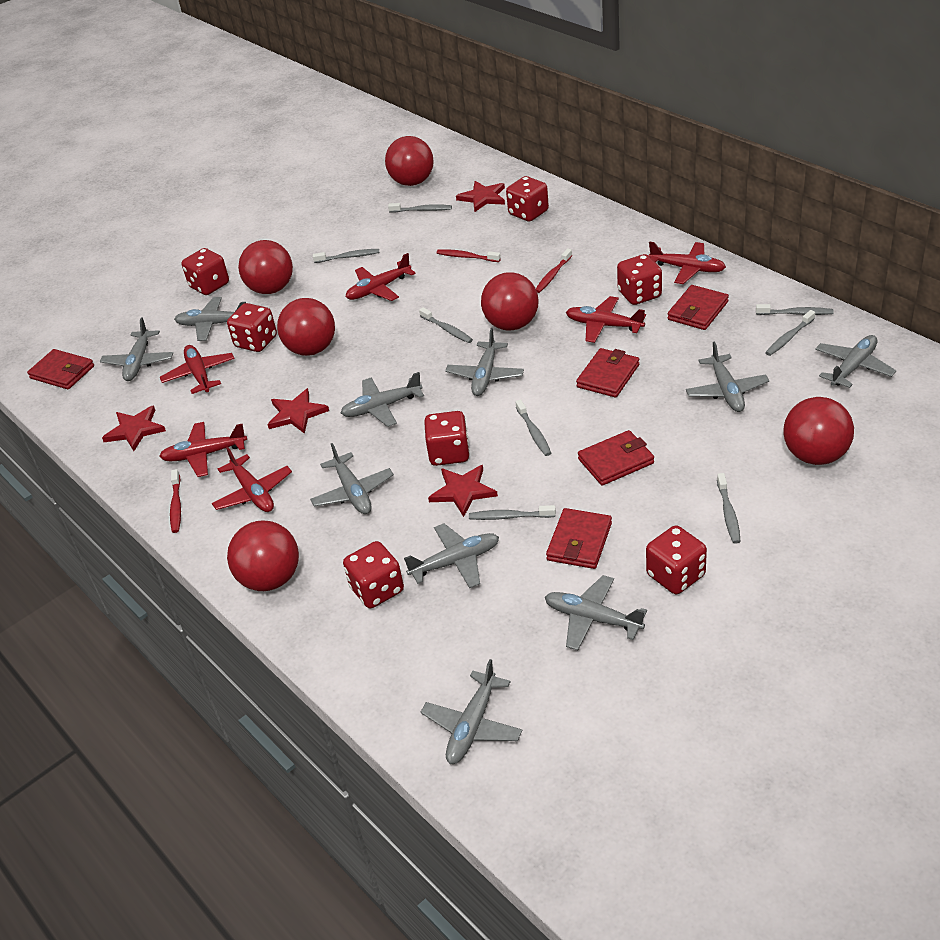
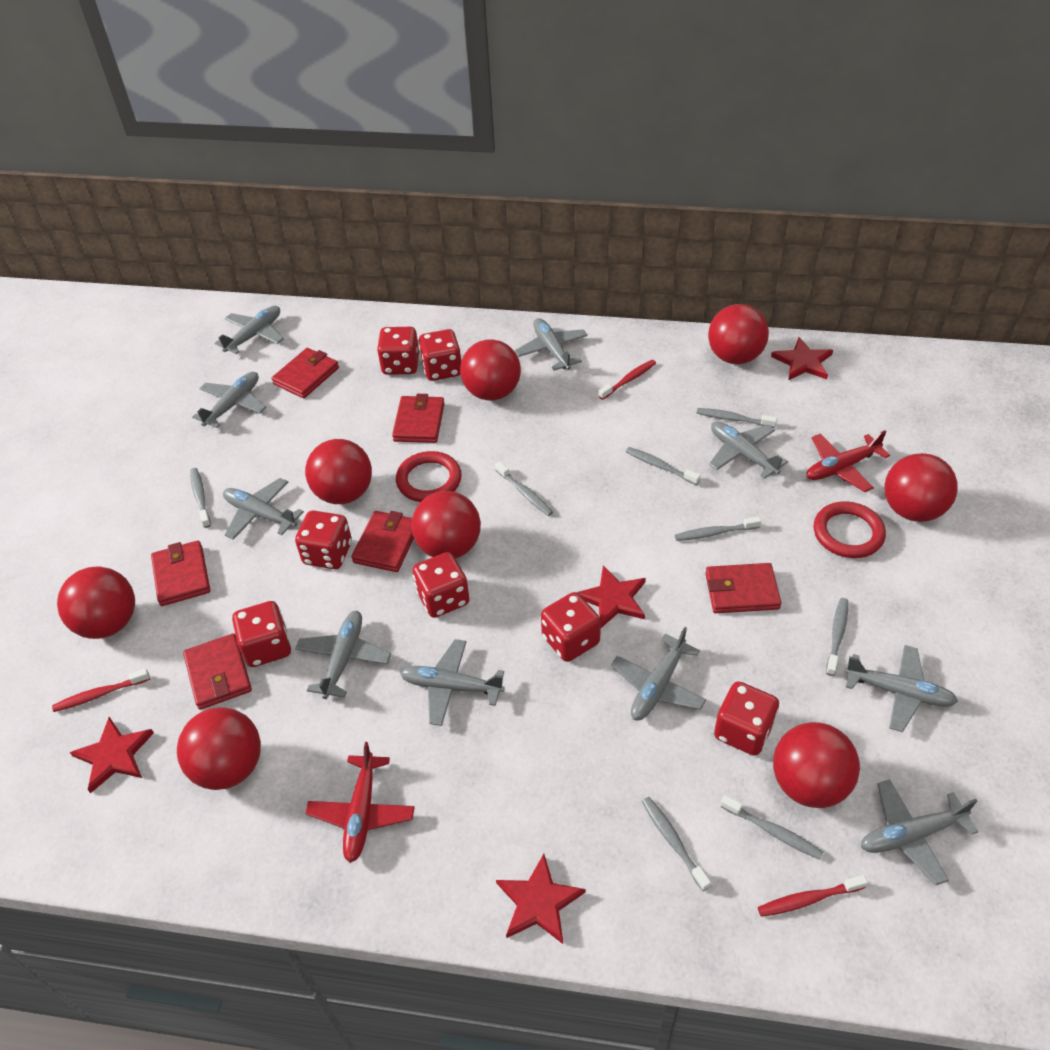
red ball: [227,520,299,591] [238,240,293,294] [277,298,335,356] [385,136,433,186] [481,272,539,330] [783,397,854,465] = 6 -> [57,566,135,639] [177,707,261,790] [305,439,372,504] [411,491,481,558] [460,339,521,400] [708,304,769,364] [773,722,860,808] [884,453,958,522] = 8
red plane: [159,422,247,477] [160,345,235,394] [212,447,292,512] [346,253,416,301] [566,296,646,343] [649,241,726,284] = 6 -> [305,742,414,863] [806,430,890,492] = 2
red ring: none = 0 -> [396,451,462,502] [814,501,886,558] = 2
red wallet: [27,349,94,389] [546,508,612,569] [576,348,639,398] [578,430,654,486] [668,285,729,330] = 5 -> [151,540,210,606] [183,633,252,710] [272,348,339,398] [351,511,414,572] [392,394,445,443] [705,563,781,613] = 6

